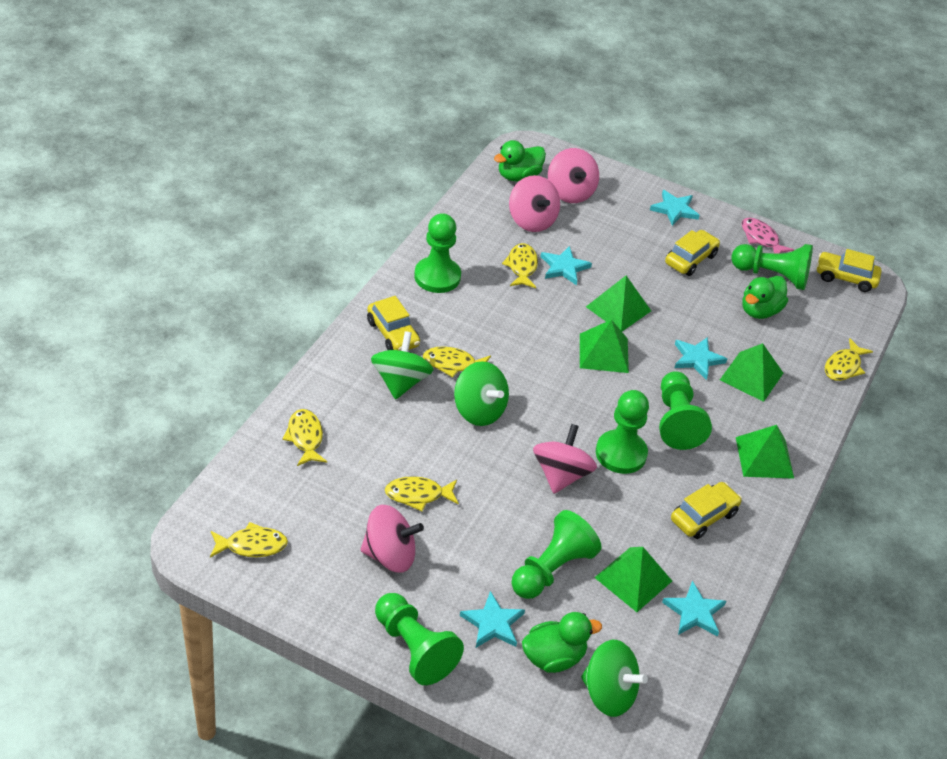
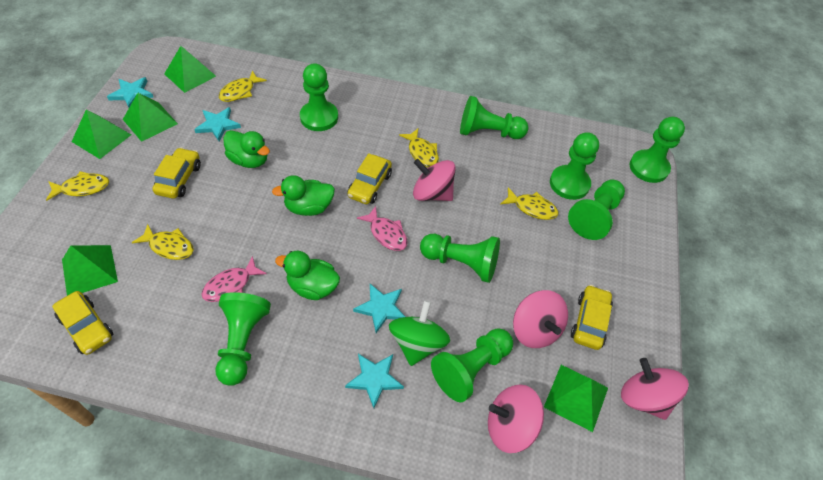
green pawn: [375,593,464,685] [414,213,461,293] [511,510,602,599] [596,390,649,474] [659,371,712,450] [731,244,813,290] = 6 -> [215,292,271,386] [300,64,338,131] [420,234,500,283] [431,328,513,402] [460,96,528,139] [550,132,599,200] [568,179,625,240] [630,117,685,183] = 8
green spinning top: [371,331,433,400] [454,361,509,426] [581,640,648,717] = 3 -> [389,300,450,366] = 1
pink fish: [742,217,794,254] = 1 -> [201,256,267,302] [357,206,408,251] = 2
turquoise star: [460,591,525,648] [540,246,592,286] [650,190,700,226] [662,581,726,637] [675,337,727,380] = 5 -> [107,77,154,107] [194,107,241,142] [345,354,404,408] [353,284,405,333] = 4
yellow fish: [210,522,288,558] [282,409,327,466] [385,476,459,511] [423,346,491,378] [502,243,538,288] [825,338,873,381] = 6 -> [46,171,109,201] [132,224,194,260] [219,71,267,102] [399,129,439,168] [500,187,558,220] = 5

